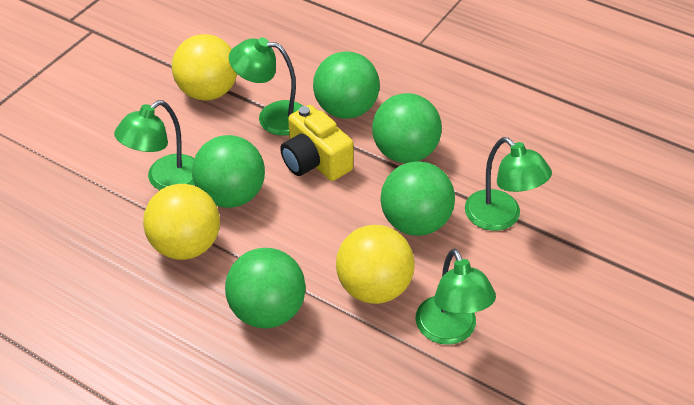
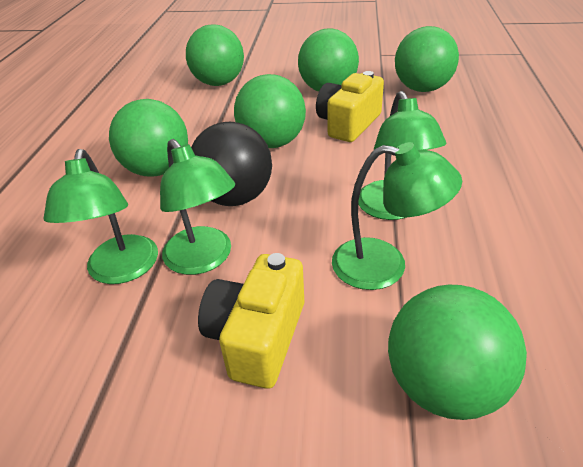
black ball: none = 0 -> [191,122,272,206] = 1
green ball: [192,135,265,208] [225,248,306,328] [313,52,380,119] [372,93,442,163] [380,161,455,236] = 5 -> [109,99,188,176] [186,25,244,86] [234,74,306,148] [298,28,359,92] [388,285,527,420] [395,26,459,92] = 6
yellow ball: [143,184,220,260] [172,34,237,100] [336,225,415,304] = 3 -> none = 0
yellow camera: [280,105,353,181] = 1 -> [198,253,304,389] [316,71,384,142] = 2

